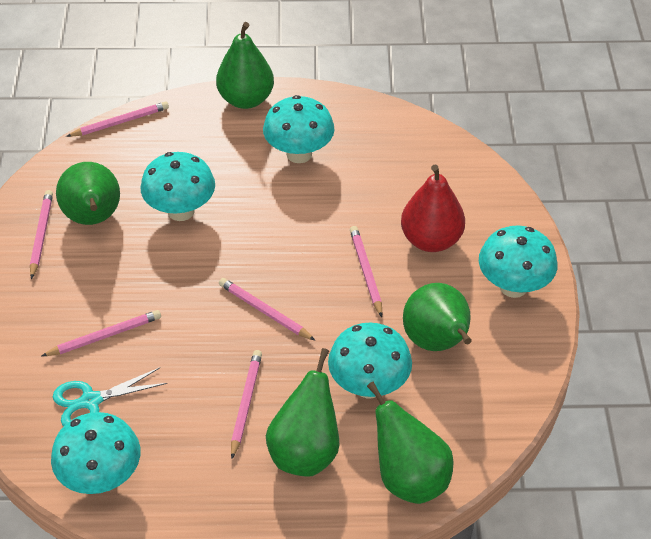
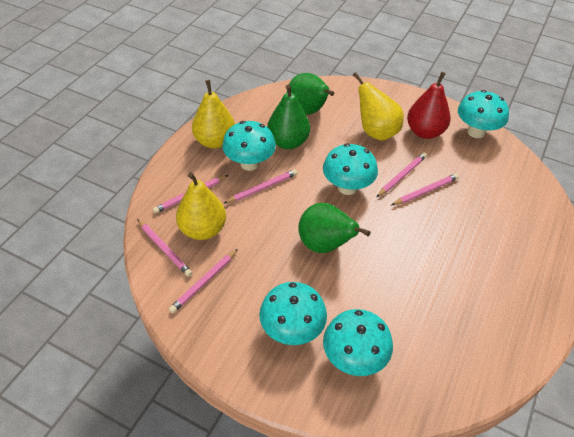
green pear: [56,162,120,225] [216,22,274,109] [266,348,340,476] [367,382,453,504] [403,283,472,351] = 5 -> [267,84,310,149] [287,73,334,115] [298,203,371,253] = 3
turquoise scissors: [53,367,167,426] = 1 -> none = 0
yellow pear: none = 0 -> [176,172,226,240] [192,80,235,149] [353,72,404,141] = 3

